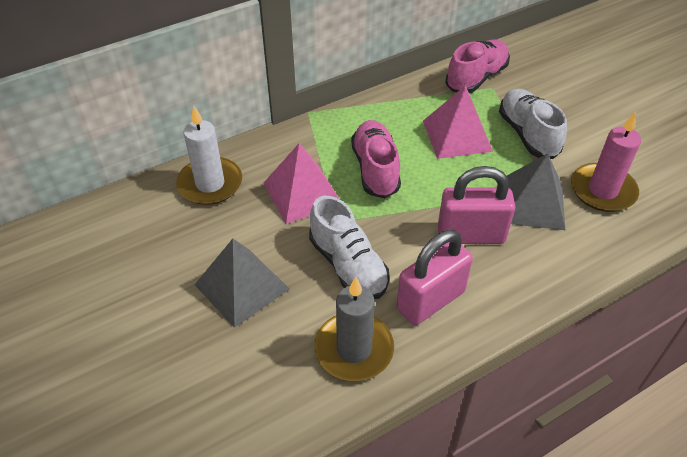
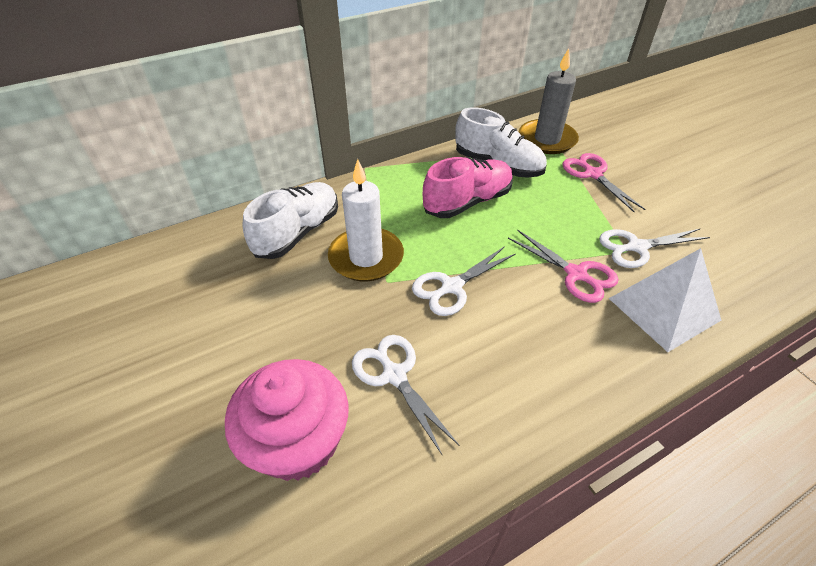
grey pyramid: [194,239,289,328] [507,153,565,230] = 2 -> none = 0
pink candle: [571,112,641,212] = 1 -> none = 0
pink cupcake: none = 0 -> [225,359,348,481] = 1
pink padlock: [397,230,473,325] [438,166,515,244] = 2 -> none = 0
pink pyramid: [263,143,339,224] [423,85,493,159] = 2 -> none = 0
pink scissors: none = 0 -> [508,229,618,303] [562,153,645,213] = 2
pink shoe: [351,120,401,198] [446,39,510,93] = 2 -> [423,157,513,218] = 1
white pyramid: none = 0 -> [609,248,721,352] = 1
white scissors: none = 0 -> [352,335,459,456] [412,246,516,316] [599,229,710,268] = 3

